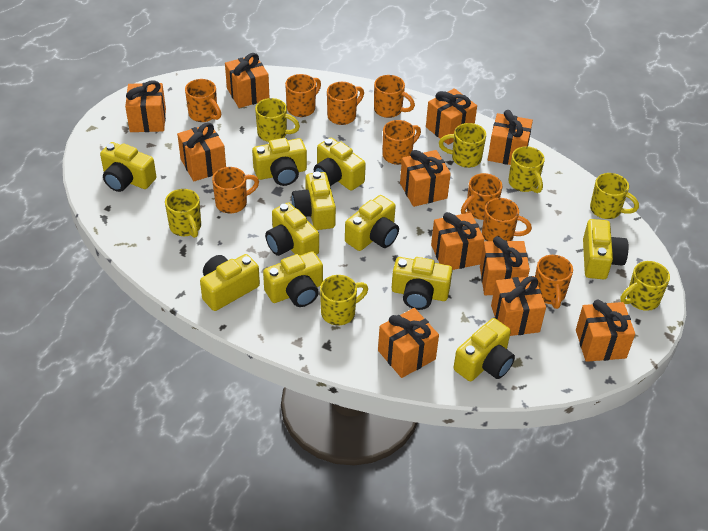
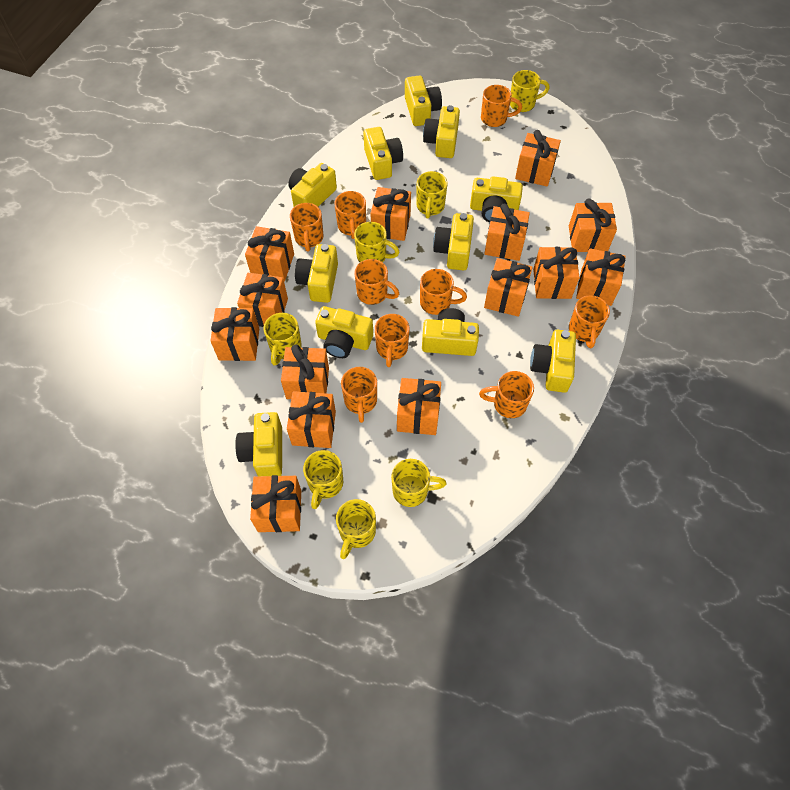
orange gift: [125,81,166,132] [177,122,226,181] [225,53,269,108] [378,308,439,378] [400,150,451,207] [426,88,477,145] [431,212,484,270] [480,236,530,295] [488,110,533,165] [491,276,546,336] [576,300,635,362] = 11 -> [210,307,259,361] [237,273,288,327] [245,226,294,282] [250,475,301,532] [281,344,329,399] [287,391,336,448] [370,187,411,241] [397,378,441,435] [484,203,530,261] [484,258,533,317] [515,130,561,187] [533,247,579,299] [569,198,617,252] [576,248,626,306] = 14

